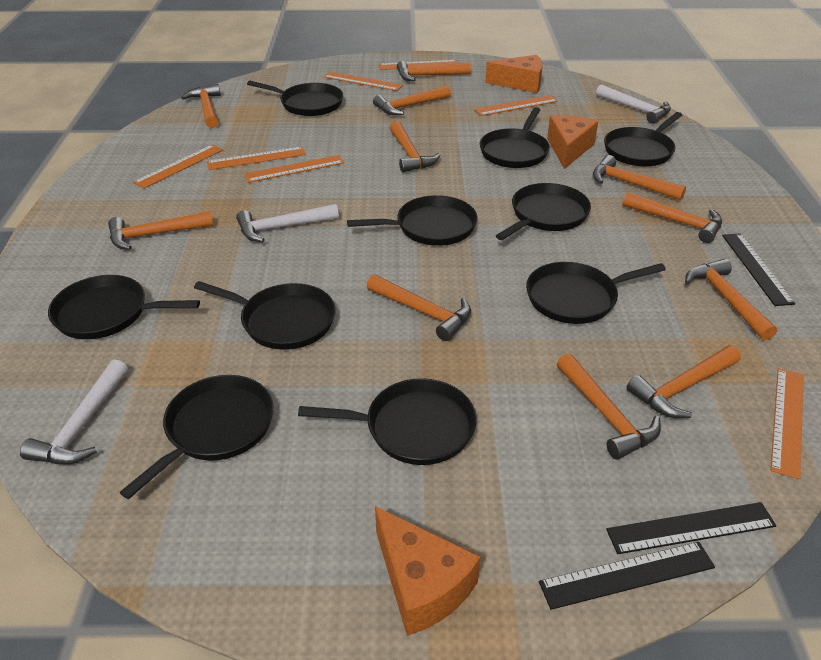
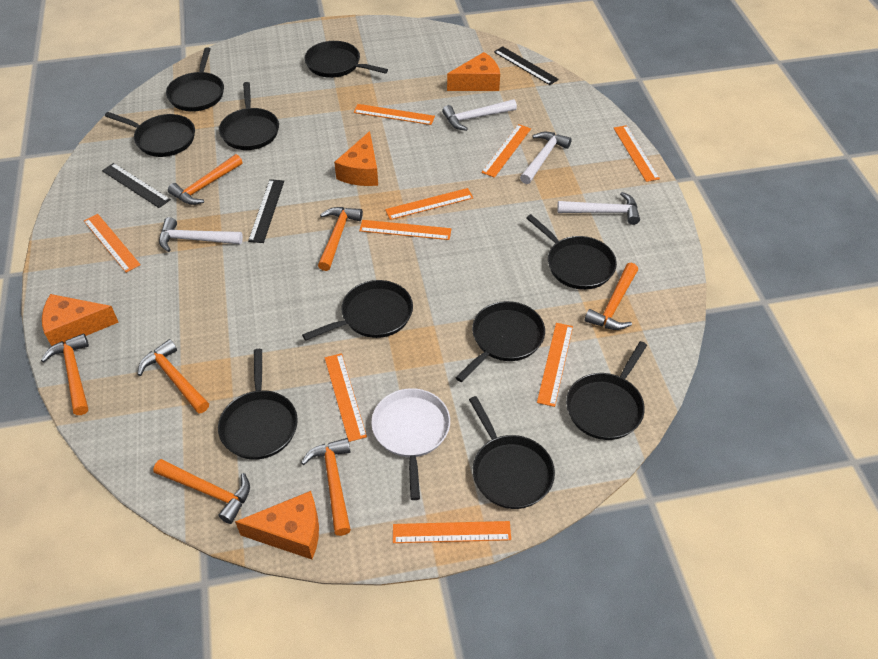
orange cheese: [375,506,481,636] [485,55,543,93] [547,115,598,169] = 3 -> [42,294,119,346] [235,491,319,559] [334,131,378,186] [447,52,500,91] = 4
orange hammer: [108,211,213,250] [181,84,221,128] [367,275,471,341] [373,86,451,115] [390,121,440,172] [397,61,471,81] [557,353,661,459] [593,155,686,200] [622,192,722,243] [627,345,741,418] [685,259,777,341] = 11 -> [41,334,89,415] [138,339,209,413] [153,459,250,524] [168,154,242,205] [301,438,351,536] [318,207,363,271] [585,263,638,330] = 7
orange ruler: [133,145,223,189] [207,147,306,170] [244,155,344,183] [324,71,403,91] [379,60,458,70] [474,95,558,116] [771,368,804,479] = 7 -> [84,214,141,273] [325,353,367,442] [354,104,435,125] [359,220,451,240] [385,188,473,220] [393,521,511,543] [481,124,531,178] [537,323,573,407] [614,125,660,182] = 9
white hammer: [20,360,128,464] [236,204,339,242] [596,84,671,124] = 3 -> [159,217,243,252] [442,99,517,131] [520,132,572,184] [557,192,640,225] = 4
white pan: none = 0 -> [371,388,450,500] = 1

